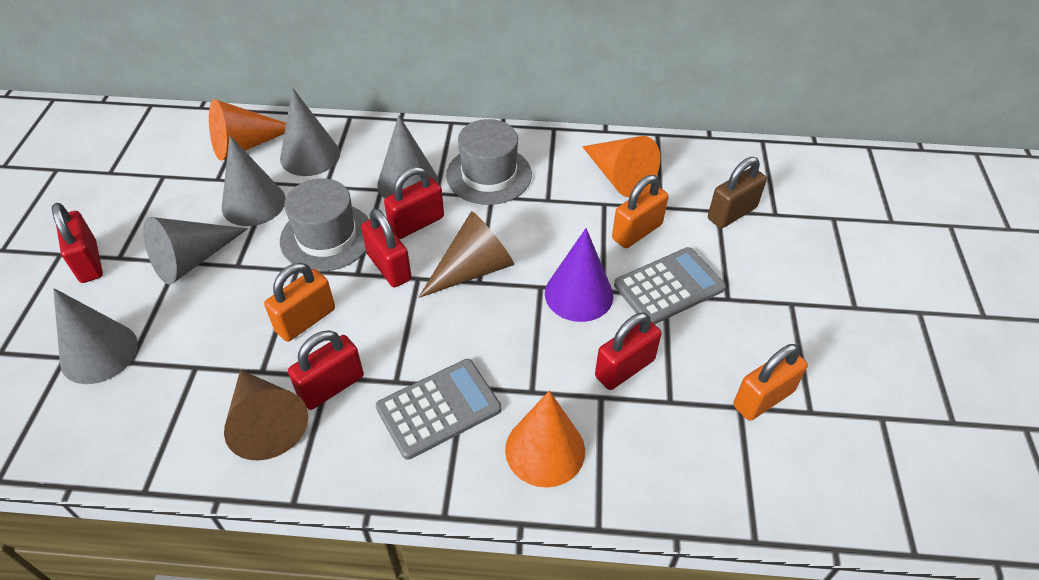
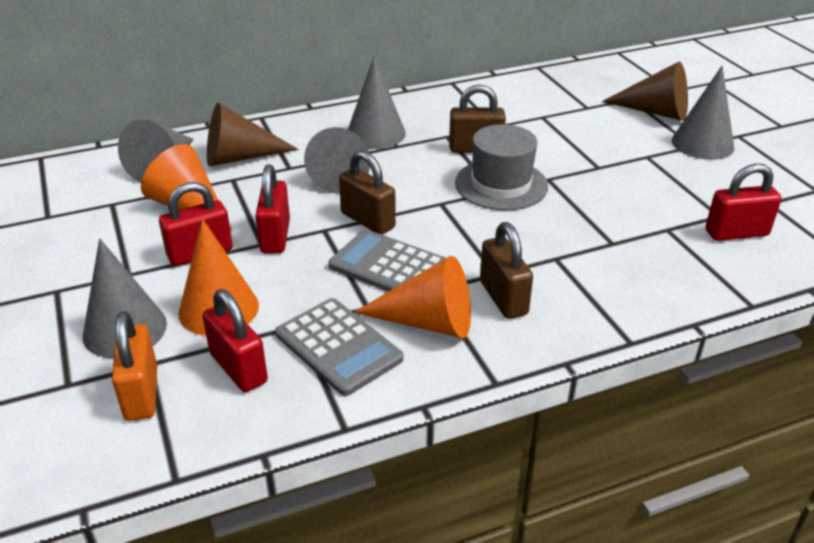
brown padlock: [708,157,767,228] = 1 -> [339,150,396,234] [449,84,506,153] [480,222,533,319] = 3
grey hat: [280,178,369,272] [446,119,532,205] = 2 -> [455,124,548,210] = 1
orange padlock: [264,263,335,342] [612,175,669,248] [733,344,808,421] = 3 -> [112,311,157,421] = 1
purple cone: [545,228,614,322] = 1 -> none = 0
red padlock: [52,203,103,283] [288,330,364,410] [361,208,412,287] [384,167,444,239] [595,313,662,390] = 5 -> [159,182,233,266] [202,289,268,392] [255,164,290,253] [705,163,782,241] = 4

